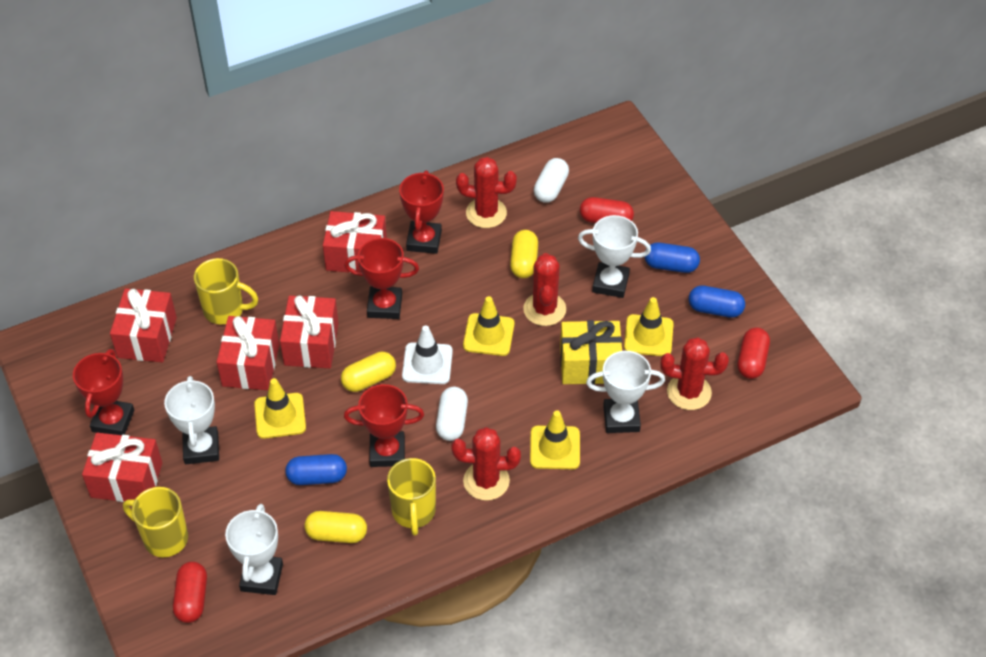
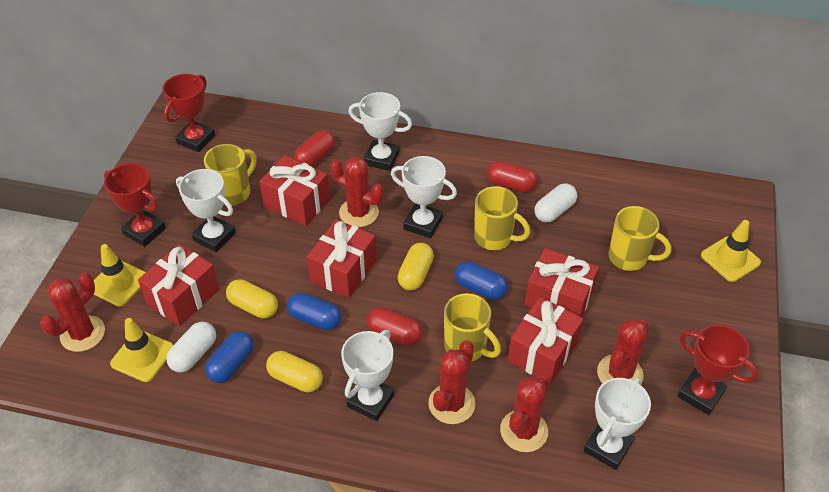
red cactus: [452,427,521,501] [456,157,517,228] [523,253,566,326] [660,337,729,410] = 4 -> [40,272,105,352] [330,156,384,227] [428,340,475,424] [500,375,549,452] [597,319,649,385] = 5
red trophy: [73,349,134,435] [344,238,419,319] [344,384,424,467] [399,170,444,254] = 4 -> [104,163,166,247] [162,74,215,152] [677,325,758,415] = 3
white traffic cone: [402,325,453,384] = 1 -> none = 0
white trophy: [164,376,219,464] [225,504,283,595] [578,215,651,298] [586,351,665,433] = 4 -> [176,169,236,252] [341,330,394,421] [348,92,412,171] [391,156,457,238] [584,377,651,470] = 5
yellow gift: [560,320,622,384] = 1 -> none = 0
yellow mug: [123,487,188,558] [194,258,258,324] [387,458,436,536] = 3 -> [204,144,256,206] [444,293,501,362] [474,186,530,250] [609,206,671,271] = 4
yellow traffic cone: [254,378,306,439] [463,296,515,356] [530,410,580,469] [624,297,674,356] = 4 -> [94,244,146,307] [110,318,173,382] [701,220,761,282] = 3

